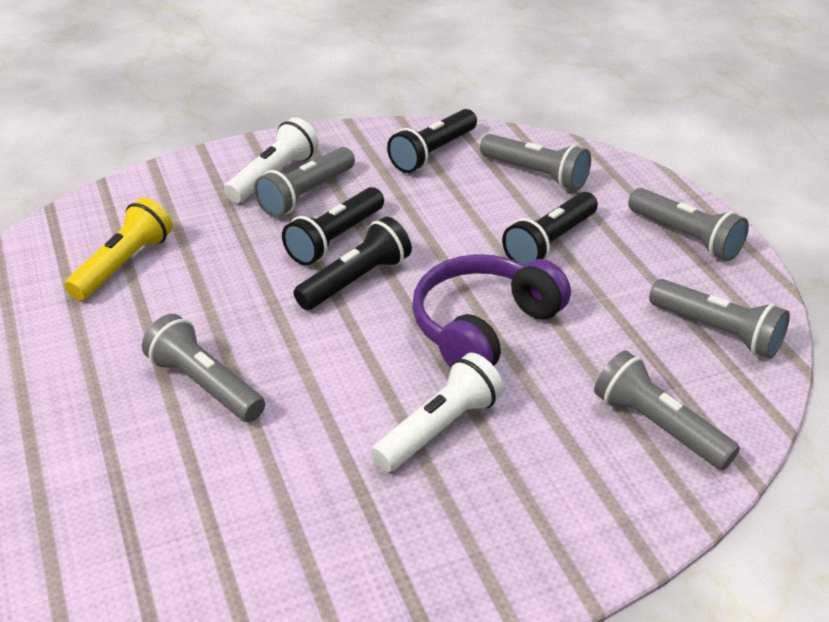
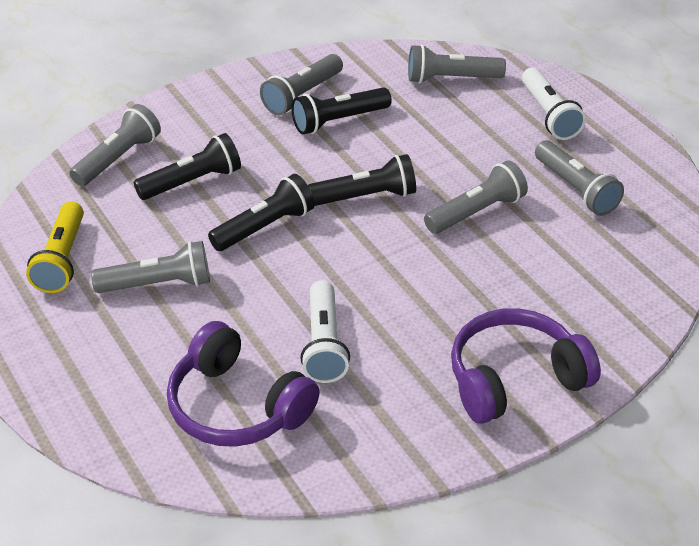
purple headphones: [412,254,571,367] = 1 -> [167,321,320,447] [451,308,601,424] = 2

